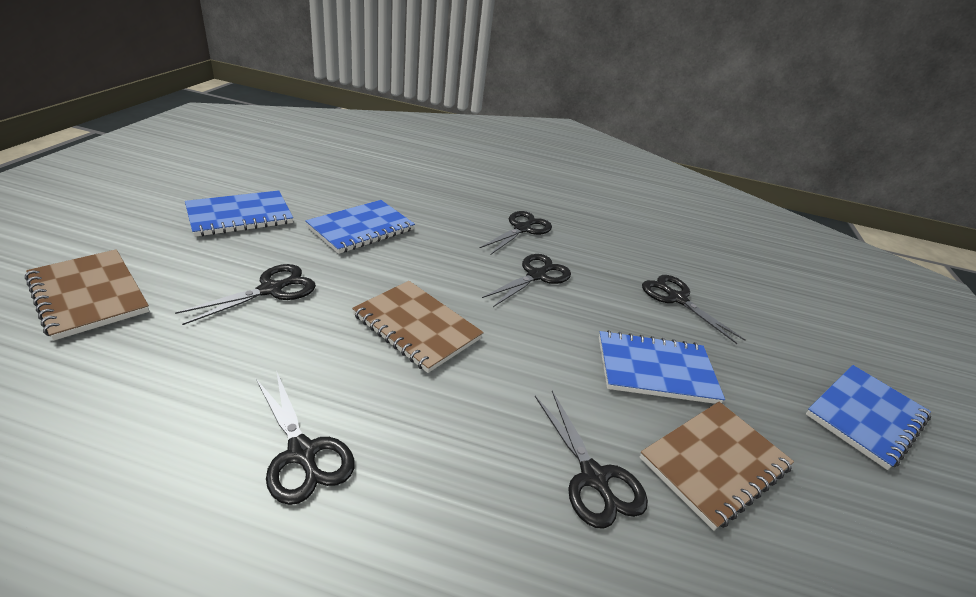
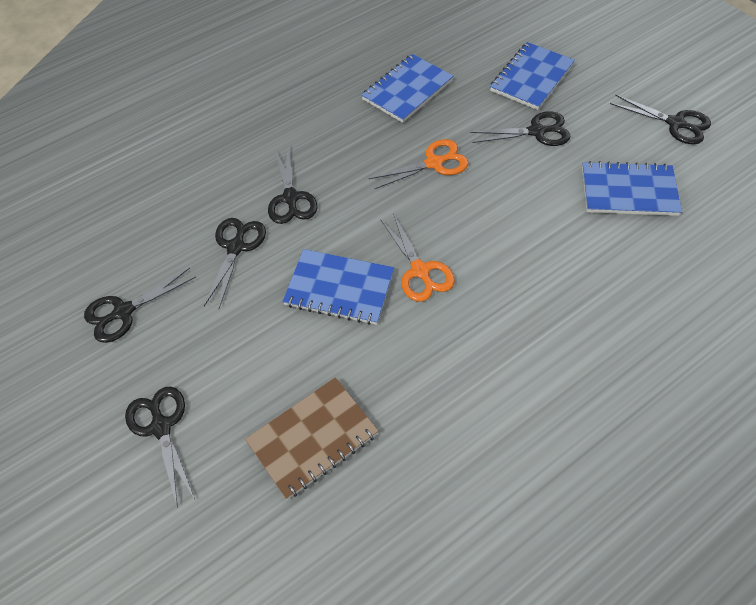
brown notebook: [25,249,149,341] [352,281,484,373] [640,402,794,531] = 3 -> [245,377,378,500] = 1
orange scissors: none = 0 -> [368,139,469,189] [380,214,455,302] = 2

